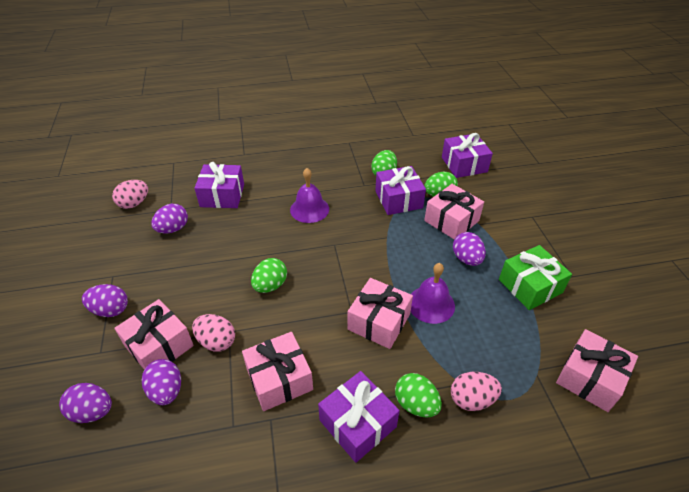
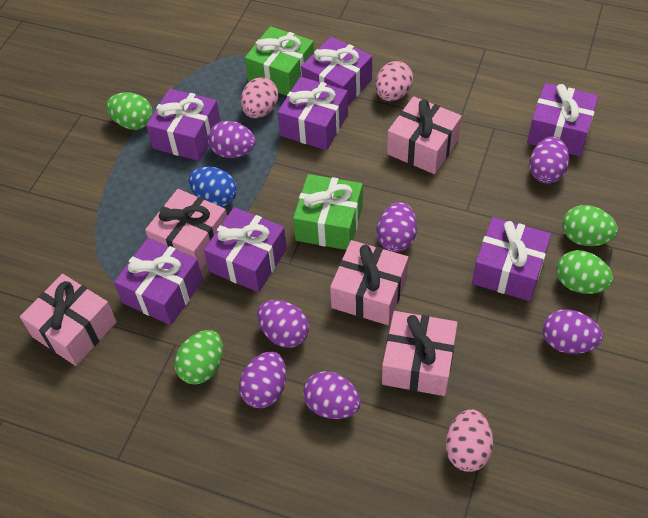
blue egg: none = 0 -> [189,167,237,207] = 1
green gift: [499,245,572,310] = 1 -> [245,26,314,96] [293,174,363,250] = 2
purple bell: [290,168,329,223] [411,263,455,324] = 2 -> none = 0
purple egg: [59,383,112,423] [82,284,128,317] [142,359,181,405] [151,204,188,234] [453,232,486,266] = 5 -> [208,121,256,158] [239,352,286,408] [257,300,309,348] [303,371,361,419] [377,202,417,252] [529,136,569,183] [543,309,603,354] = 7
purple gift: [194,162,244,208] [318,371,400,463] [375,166,426,215] [442,133,493,178] = 4 -> [114,238,203,325] [146,89,221,161] [204,207,287,292] [277,77,348,150] [301,37,372,105] [472,217,551,301] [527,83,599,157] = 7

